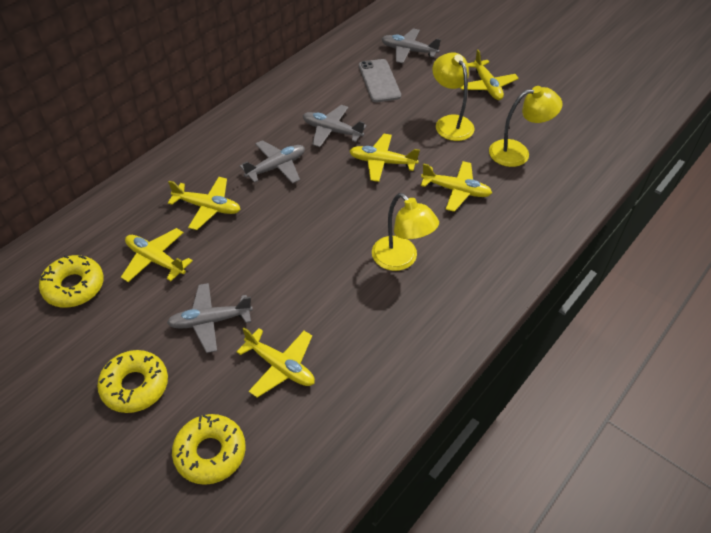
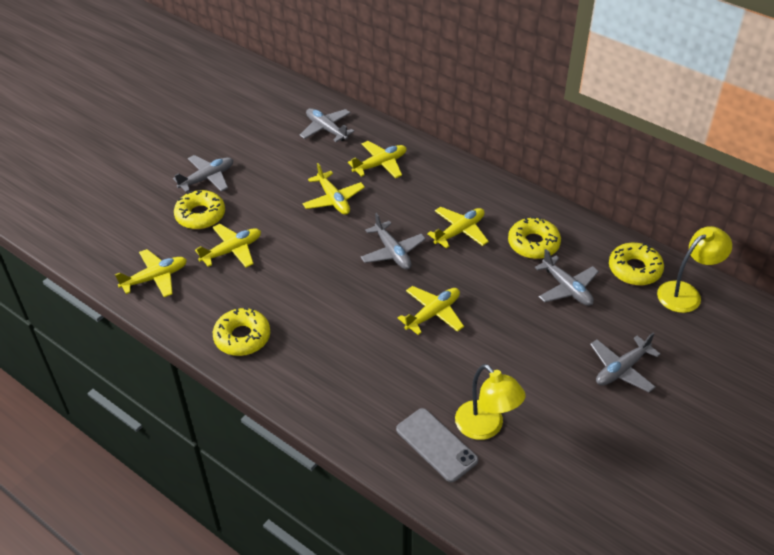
grey plane: [167,283,253,353] [240,140,305,184] [303,105,367,147] [382,28,441,63] = 4 -> [173,155,233,192] [300,108,355,142] [361,213,426,269] [535,249,599,306] [590,333,660,392] = 5
yellow donut: [39,255,104,308] [97,350,168,413] [172,414,246,485] = 3 -> [174,190,225,229] [213,307,270,356] [508,217,561,259] [609,243,664,285] = 4
yellow lamp: [372,193,439,271] [432,52,475,141] [489,86,562,167] = 3 -> [455,364,526,440] [657,226,732,313] = 2

